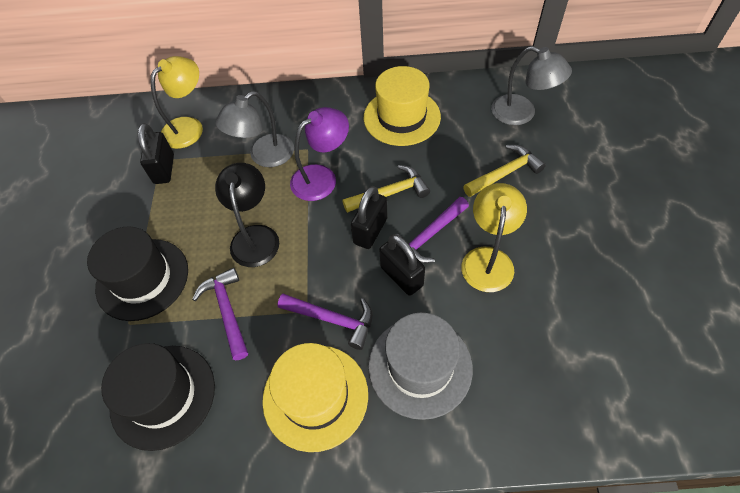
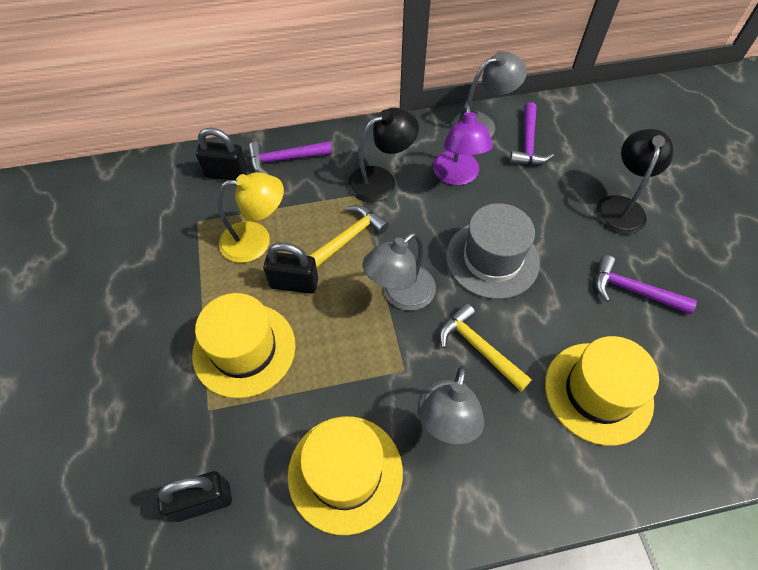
black hat: [87,226,188,321] [101,343,215,451] = 2 -> none = 0
black lamp: [215,163,279,267] = 1 -> [348,108,419,202] [596,129,673,235] = 2
grey lamp: [215,91,294,167] [491,46,572,125] = 2 -> [363,232,436,311] [419,366,484,444] [451,52,527,137] = 3
yellow hat: [262,343,368,452] [364,66,441,146] = 2 -> [192,293,296,398] [288,416,403,535] [545,336,659,446] = 3
yellow lamp: [150,56,203,149] [461,183,527,292] = 2 -> [217,172,284,263] = 1

